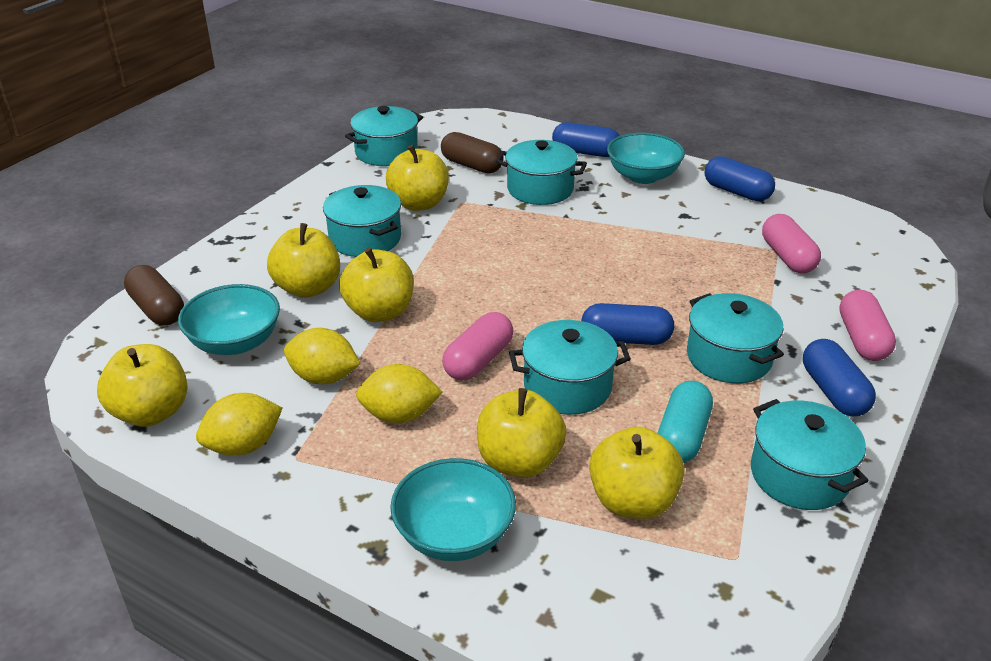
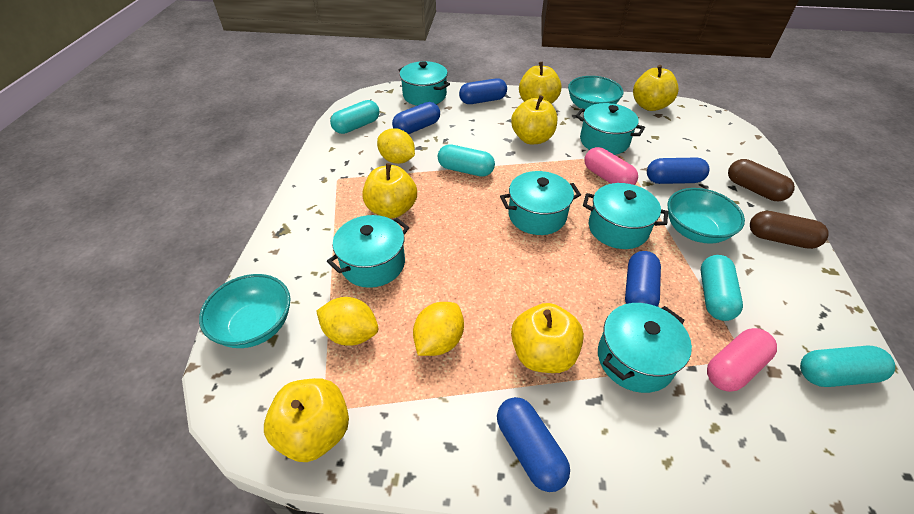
blue capsule: [552,122,620,157] [581,303,674,345] [704,156,775,201] [803,339,876,417] = 4 -> [392,102,440,134] [459,78,507,104] [497,397,570,492] [625,251,661,307] [647,158,709,184] = 5
pink capsule: [442,312,513,380] [762,214,821,273] [839,290,896,361] = 3 -> [584,147,638,185] [707,328,777,392] = 2
turquoise capsule: [658,380,713,463] = 1 -> [330,100,380,134] [438,144,495,177] [701,255,743,321] [800,346,895,387] = 4

